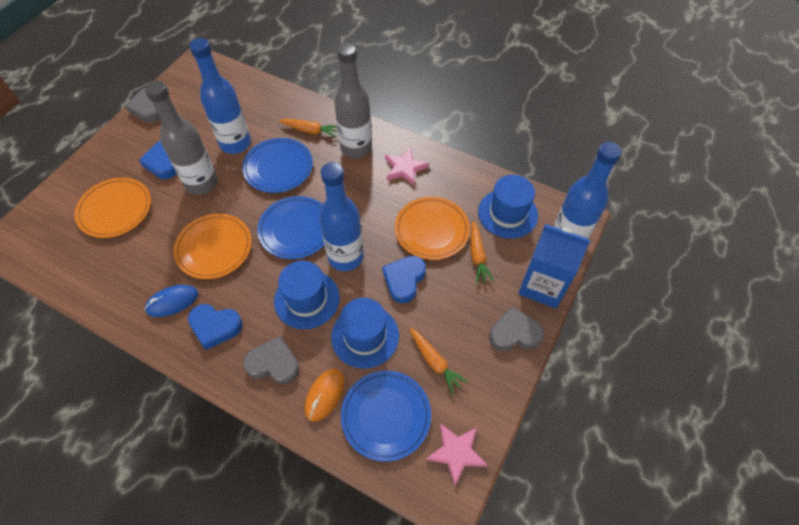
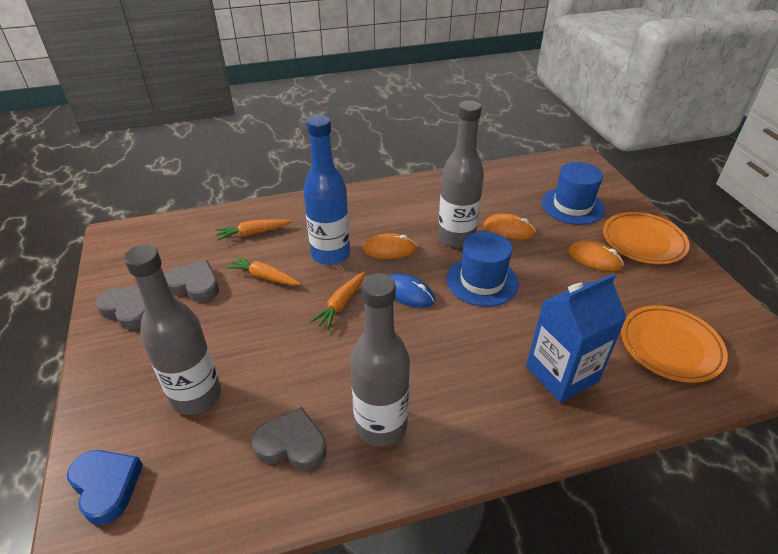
blue bottle: [189,38,251,154] [319,162,364,271] [553,142,622,239] = 3 -> [303,115,350,265] = 1
blue hat: [274,261,340,329] [331,298,399,369] [478,175,538,239] = 3 -> [446,231,519,307] [542,162,605,225] = 2
blue heart: [139,141,177,179] [188,304,243,350] [382,256,426,303] = 3 -> [67,450,143,525] = 1
blue plate: [242,138,313,193] [257,196,324,259] [341,370,431,462] = 3 -> none = 0
grey bottle: [145,81,218,195] [334,43,372,158] = 2 -> [124,244,221,415] [350,273,410,447] [438,101,484,248] = 3
orange mouse: [305,369,344,422] = 1 -> [363,233,417,259] [484,214,536,239] [568,241,624,271] = 3
orange plate: [75,178,151,238] [174,214,252,279] [395,197,470,260] = 3 -> [603,212,690,264] [621,305,728,383] = 2
pink star: [385,147,429,185] [426,423,488,486] = 2 -> none = 0

